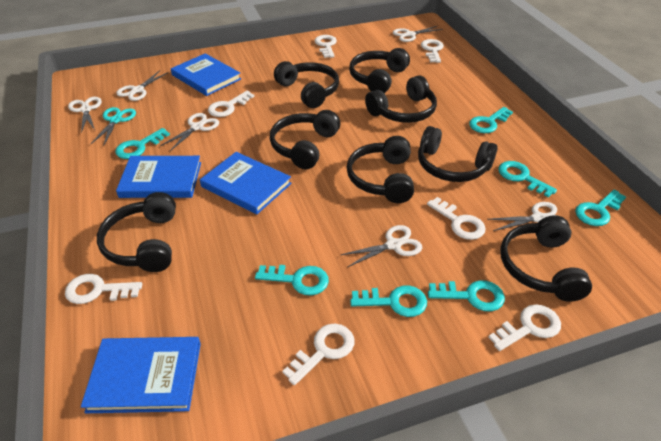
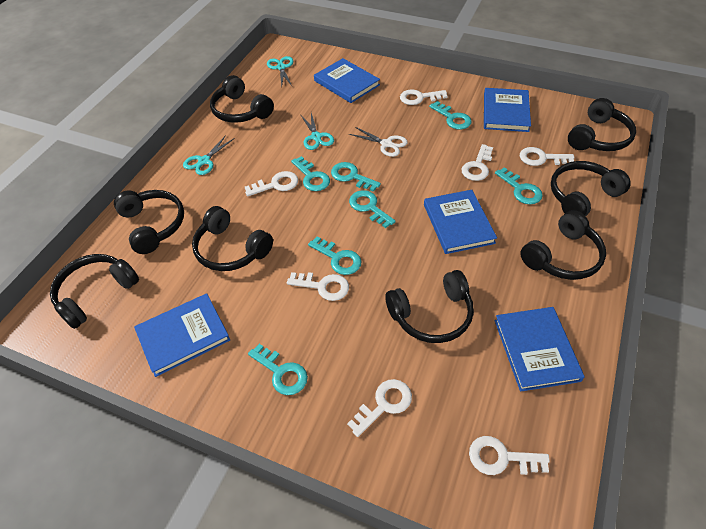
blue book: [81,337,201,413] [116,156,201,198] [171,54,241,96] [200,152,291,214] = 4 -> [134,293,230,377] [314,58,380,103] [424,190,497,254] [484,88,531,132] [495,307,585,392] = 5
turquoise scissors: [91,107,136,146] = 1 -> [183,135,235,175] [267,56,293,87] [300,113,334,150] = 3
white scissors: [68,97,102,133] [116,70,169,101] [160,113,219,151] [340,225,422,267] [393,26,443,42] [487,202,558,231] = 6 -> [349,127,408,157] = 1

